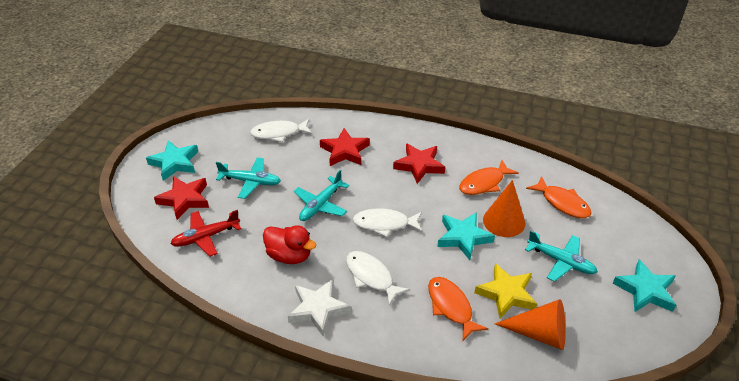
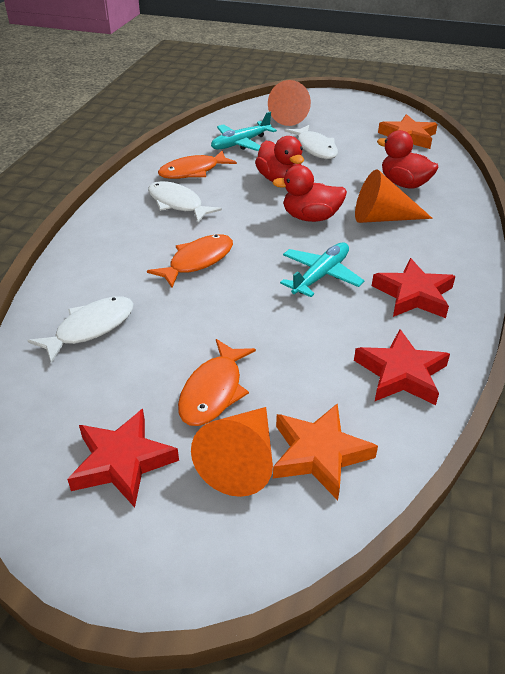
orange cone: [483,180,525,237] [495,299,566,350] = 2 -> [191,407,273,497] [268,80,311,126] [355,169,433,223] = 3
orange star: none = 0 -> [273,403,378,500] [378,114,438,149] = 2
red duck: [263,225,316,264] = 1 -> [255,136,304,182] [272,165,347,222] [377,130,438,189] = 3
red plane: [171,210,241,257] = 1 -> none = 0
turquoise plane: [216,157,281,199] [294,170,349,221] [525,231,598,282] = 3 -> [211,112,277,151] [280,242,365,297] = 2
turquoise star: [146,140,198,181] [437,212,495,260] [613,259,676,313] = 3 -> none = 0
white star: [288,279,351,337] = 1 -> none = 0
yellow star: [474,263,537,319] = 1 -> none = 0

